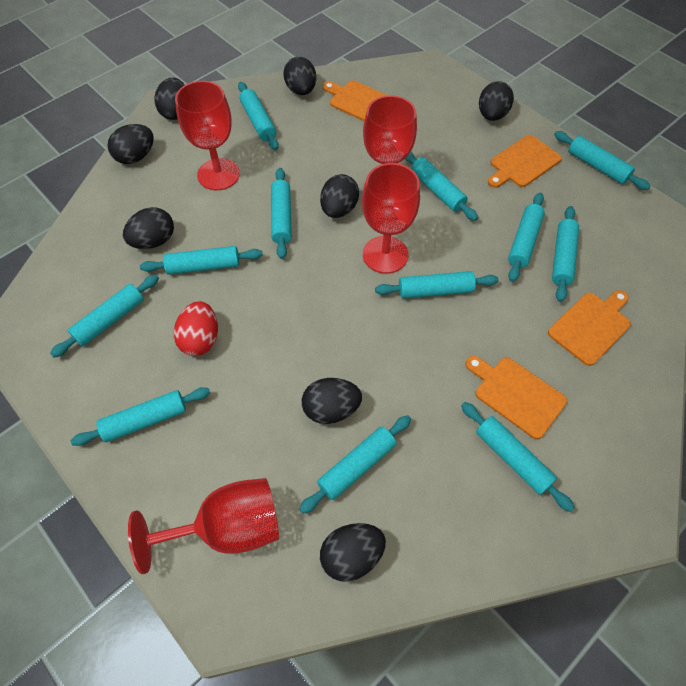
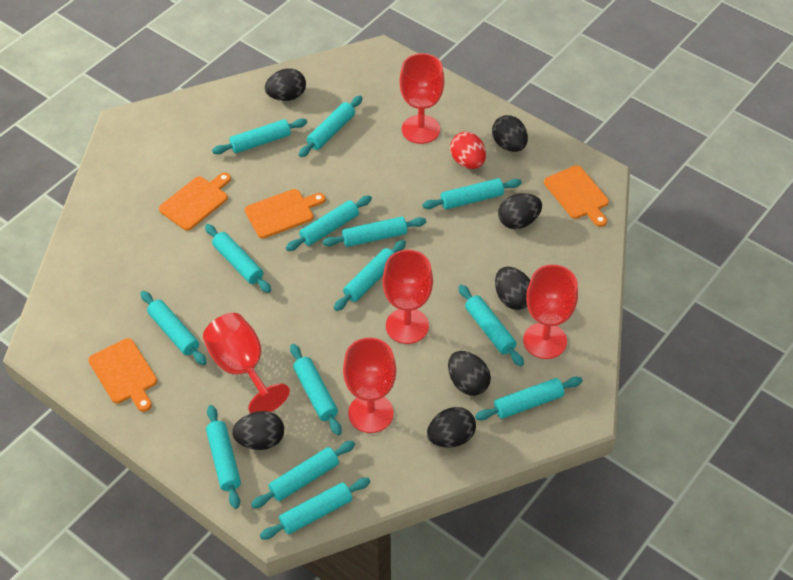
black egg: [108,124,154,164] [123,207,174,249] [155,78,185,120] [283,57,317,95] [302,378,362,424] [320,174,359,218] [320,523,386,582] [479,81,514,121] = 8 -> [232,411,284,450] [265,69,306,101] [427,407,476,447] [448,351,491,396] [492,115,528,152] [495,266,530,310] [498,193,542,229] = 7
red goblet: [128,478,279,574] [175,81,240,190] [362,163,420,273] [363,95,417,186] = 4 -> [203,313,290,413] [343,338,396,433] [382,250,433,344] [400,53,444,144] [523,264,578,359] = 5
turquoise rolling pin: [50,274,159,358] [71,387,210,446] [140,246,263,275] [238,82,279,150] [271,168,292,259] [299,415,411,514] [375,271,499,298] [405,152,478,221] [461,402,575,512] [508,193,545,282] [552,206,579,302] [554,131,651,190] = 12 -> [140,291,207,365] [205,224,271,293] [206,405,241,509] [212,118,307,154] [251,441,355,508] [260,477,371,540] [286,195,372,251] [290,344,342,435] [299,96,362,157] [322,217,426,247] [334,240,406,311] [422,178,522,210] [458,285,524,366] [475,376,582,420] = 14

